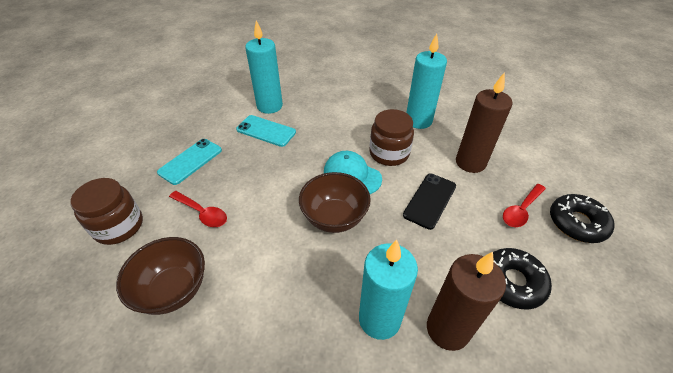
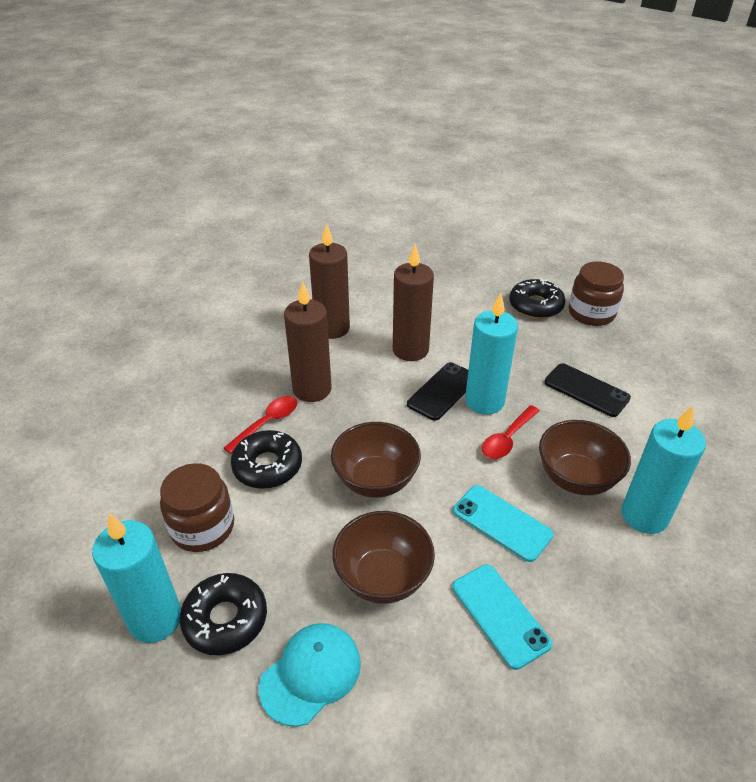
black donut: [493,248,552,310] [550,194,615,243] = 2 -> [180,573,267,655] [231,430,302,489] [509,278,566,319] = 3
black phone: [403,173,456,230] = 1 -> [407,362,468,421] [544,363,631,417] = 2
brown bowl: [116,237,205,315] [299,172,371,233] = 2 -> [331,422,421,498] [332,511,435,604] [539,420,631,495] = 3
brown candle: [427,252,506,351] [456,72,513,173] = 2 -> [284,281,331,402] [309,223,350,339] [393,244,434,361] = 3

